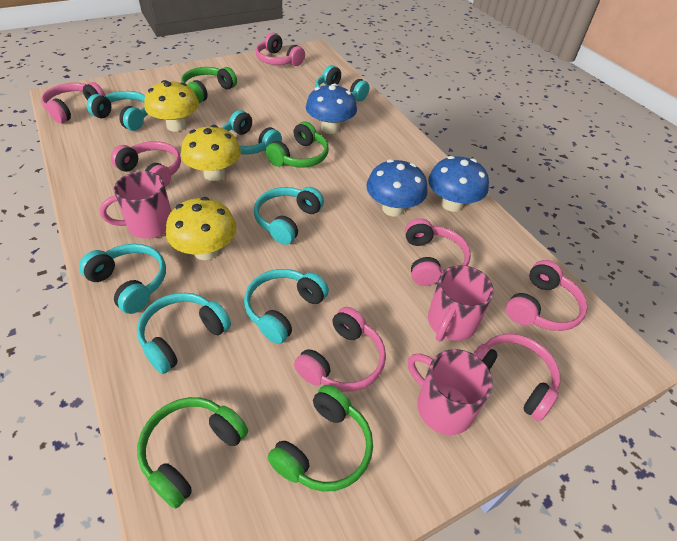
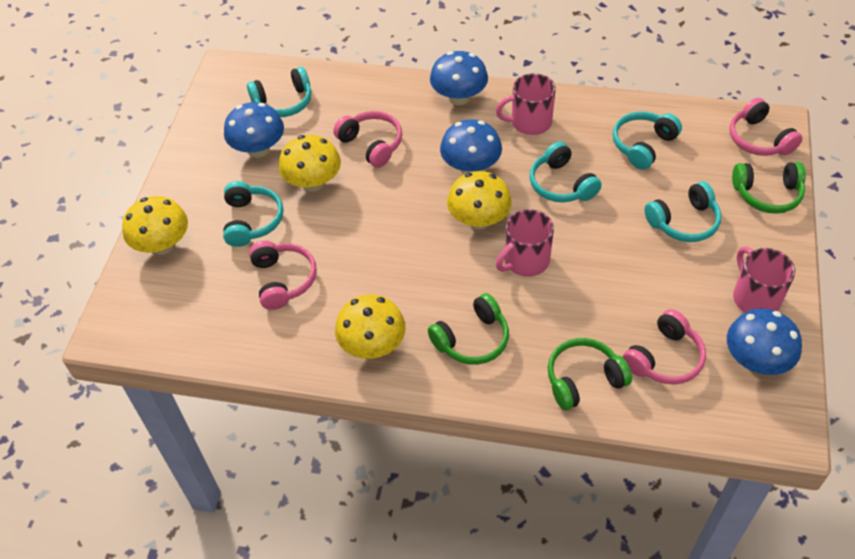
blue mushroom: [306,83,357,134] [366,159,428,216] [428,156,489,212] = 3 -> [224,102,284,158] [430,51,488,105] [440,119,502,174] [727,308,802,375] = 4
green headphones: [137,397,248,509] [181,67,237,103] [266,121,329,167] [268,385,373,492] = 4 -> [428,293,509,365] [548,338,632,410] [732,162,806,214] = 3
pink headphones: [41,82,105,123] [111,141,181,187] [256,33,305,66] [294,307,386,392] [405,218,471,286] [473,334,561,421] [506,260,588,331] = 7 -> [249,241,317,310] [333,111,402,168] [623,309,706,385] [730,98,803,156] = 4
turquoise headphones: [79,244,166,314] [87,91,148,131] [137,293,231,374] [222,110,282,155] [244,269,329,344] [254,187,324,245] [315,65,369,101] = 7 -> [223,181,284,247] [247,67,311,117] [530,142,602,202] [613,111,682,170] [645,181,721,242] = 5
yellow mushroom: [144,80,199,132] [166,197,237,260] [181,125,241,181] = 3 -> [122,196,188,255] [279,135,341,192] [335,294,406,359] [447,171,512,230] = 4

